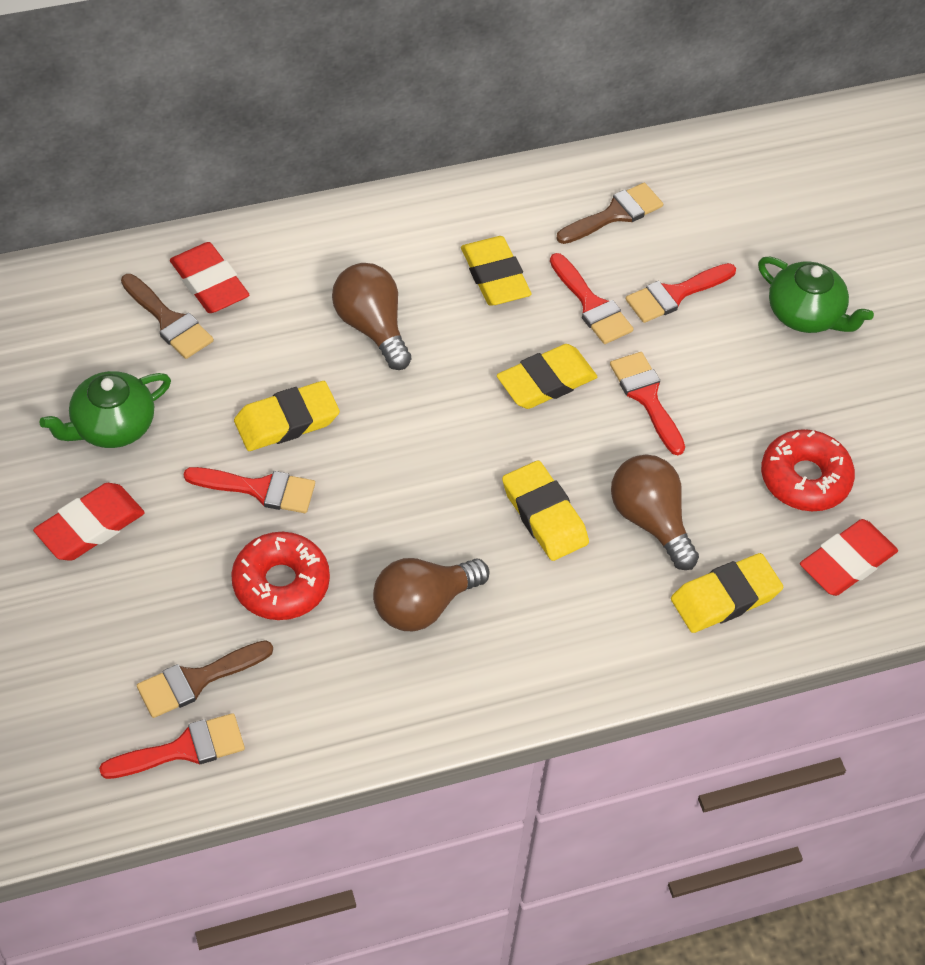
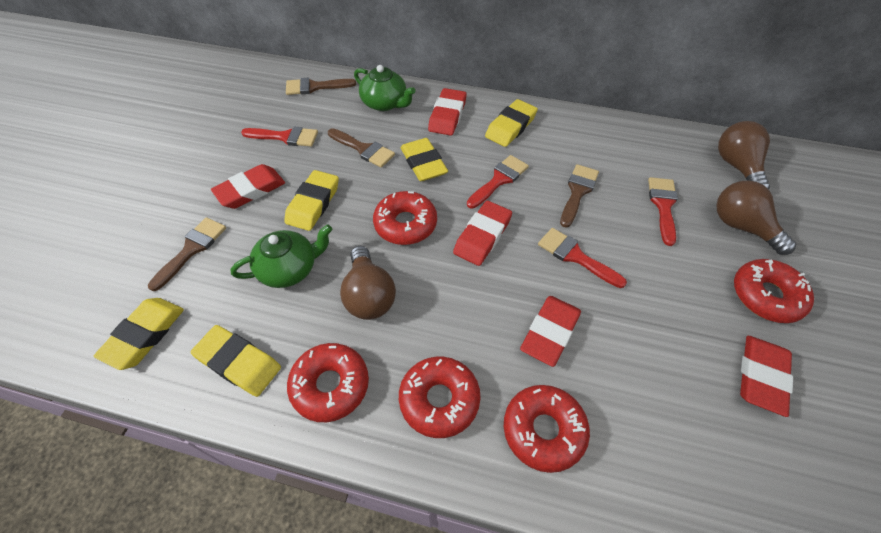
brown brush: [121,274,214,359] [137,640,273,718] [556,183,663,244] = 3 -> [148,217,226,291] [286,77,356,95] [328,128,395,168] [560,164,599,228] = 4
red brush: [99,713,245,779] [183,467,315,513] [550,253,633,344] [610,352,685,455] [626,263,736,323] = 5 -> [241,126,318,147] [467,155,529,208] [538,228,627,288] [648,177,678,246] = 4
red donut: [231,532,330,620] [761,429,855,511] = 2 -> [287,343,369,422] [373,191,437,245] [399,356,481,438] [504,385,590,473] [734,259,814,323] = 5
red eraser: [33,483,145,561] [170,242,249,313] [800,519,898,596] = 3 -> [211,164,285,209] [428,88,467,136] [453,201,512,266] [520,296,581,367] [740,336,793,417] = 5

